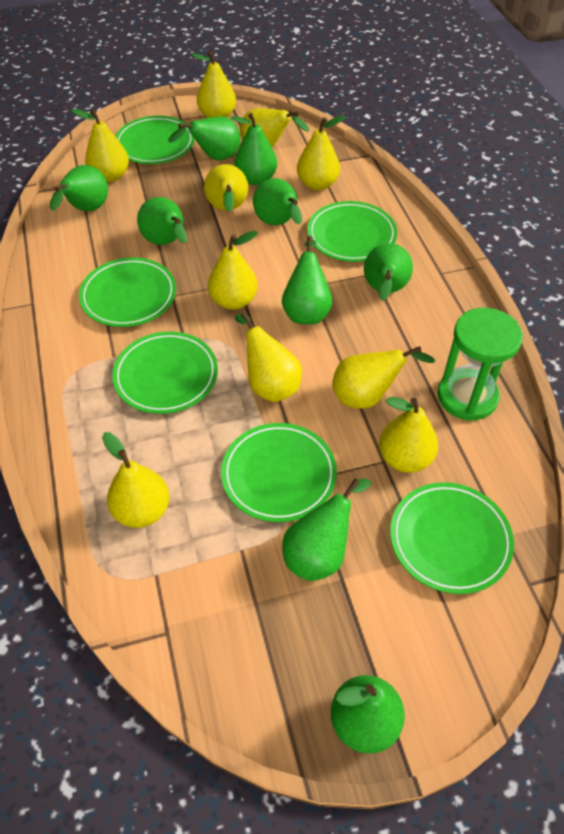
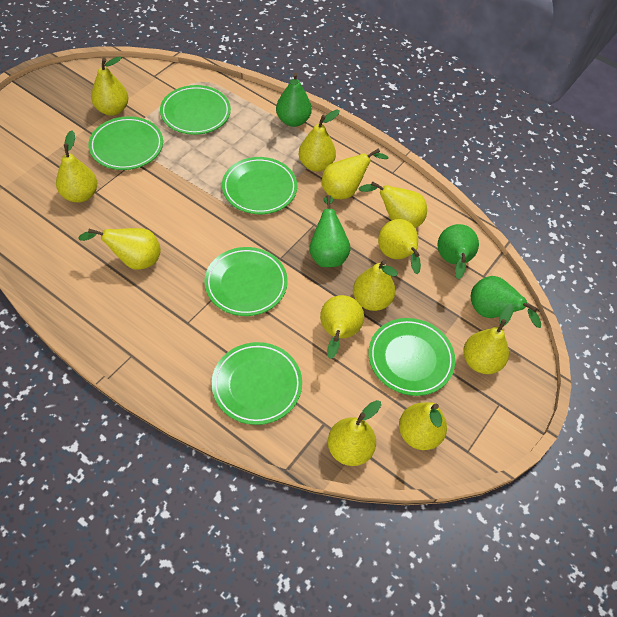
green hourglass: [437,308,523,421] = 1 -> none = 0
green pear: [50,165,108,211] [137,197,187,245] [168,116,240,160] [231,113,277,185] [253,178,302,225] [282,236,332,324] [282,479,371,581] [331,675,405,754] [364,243,413,301] = 9 -> [276,73,312,127] [309,195,351,267] [438,224,479,279] [471,276,541,328] = 4
yellow pear: [71,109,129,182] [102,432,169,528] [191,51,236,118] [204,164,248,212] [208,231,258,310] [235,312,302,402] [240,108,309,147] [297,115,346,190] [332,346,436,409] [379,397,438,473] = 10 -> [56,131,97,203] [78,228,161,270] [91,56,128,116] [299,109,340,172] [320,295,364,359] [321,148,388,199] [328,400,381,466] [353,260,398,311] [358,181,427,228] [378,219,421,274] [399,402,447,450] [463,304,513,374] = 12

